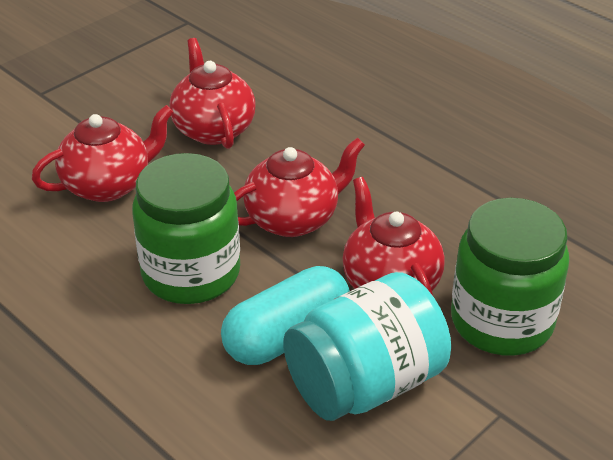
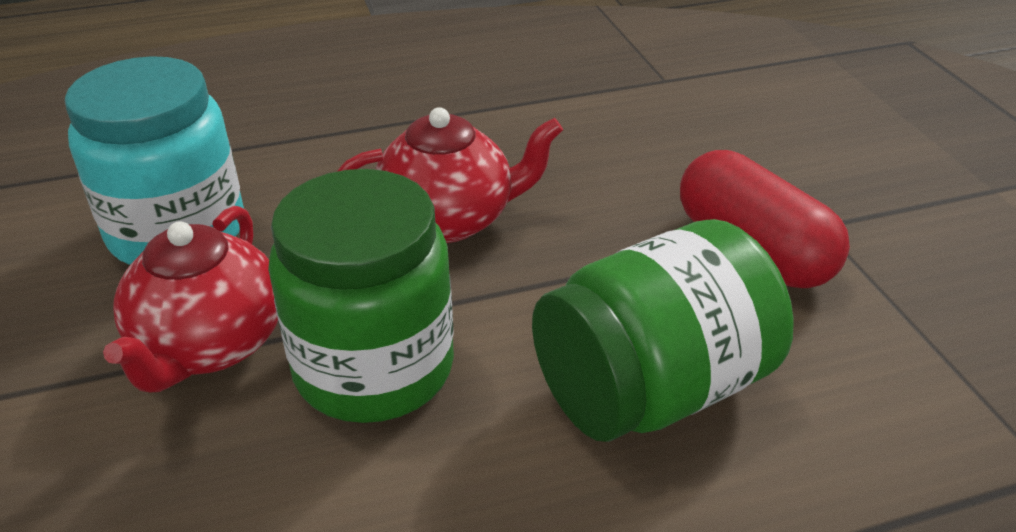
red capsule: none = 0 -> [680,150,850,288] = 1
red teapot: [32,105,174,202] [169,38,256,149] [234,137,365,237] [343,177,445,296] = 4 -> [103,206,278,392] [336,107,563,243] = 2
turquoise capsule: [221,266,350,365] = 1 -> none = 0

